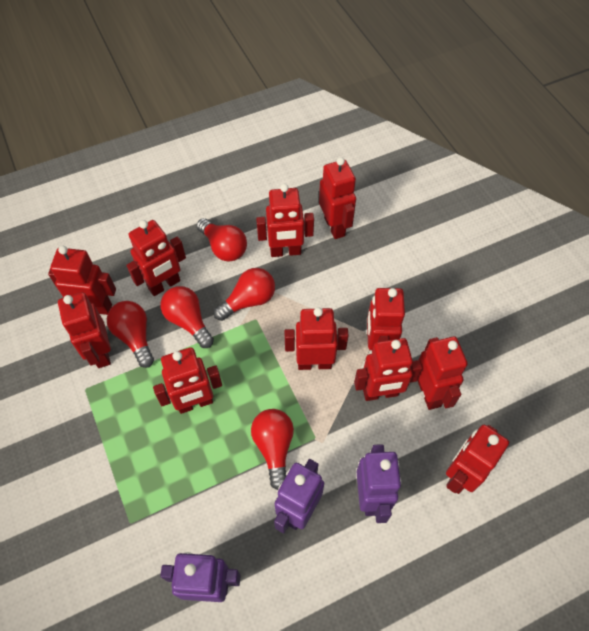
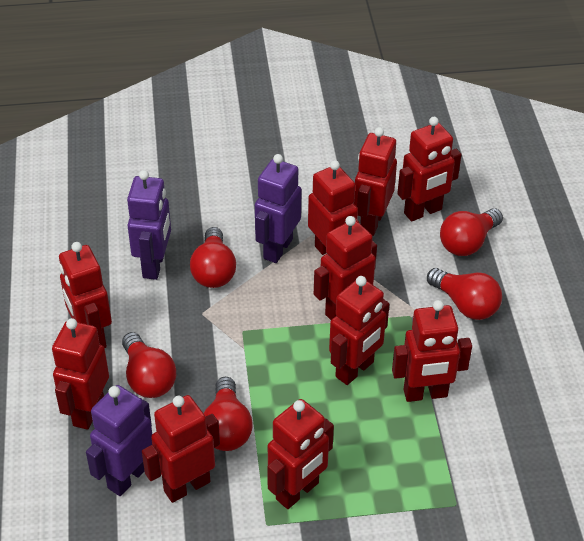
red robot: [48,246,116,315] [58,292,111,368] [126,220,186,296] [153,347,222,414] [256,184,314,257] [284,307,349,370] [319,157,356,239] [354,338,423,401] [367,288,405,351] [417,336,468,410] [446,425,509,494] = 11 -> [52,318,109,430] [59,242,112,348] [142,395,220,503] [267,399,334,509] [308,160,359,255] [314,216,377,320] [329,276,390,385] [354,127,397,236] [392,300,472,402] [397,117,462,222] = 10

